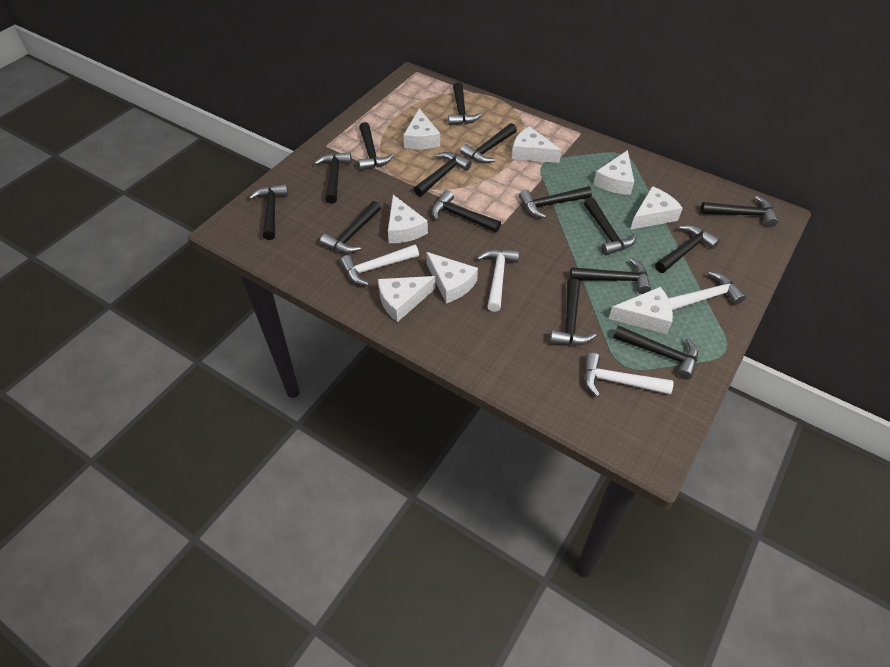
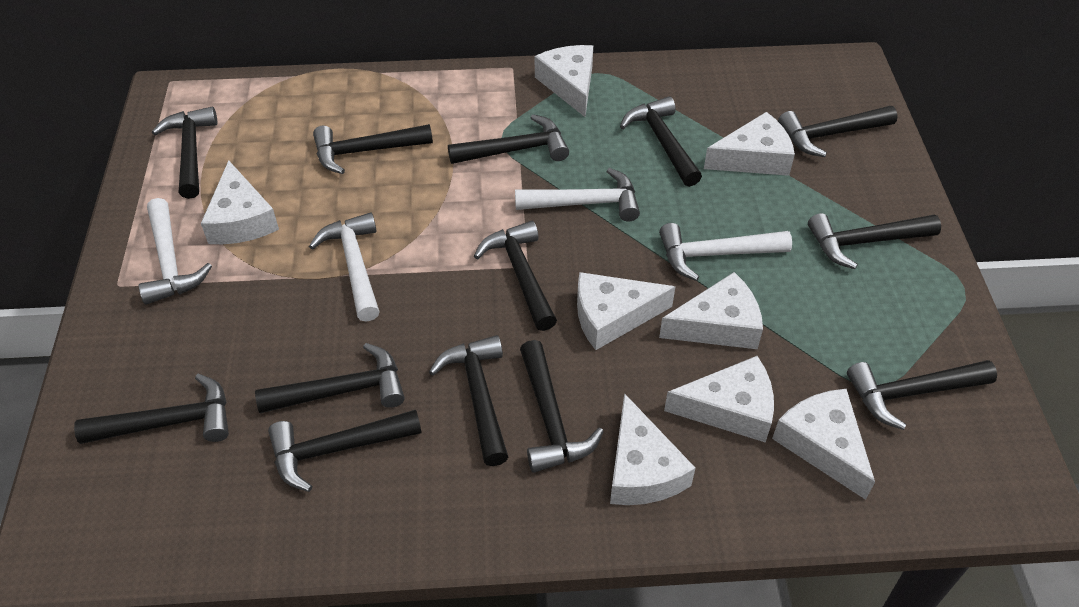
black hammer: [249,184,288,240] [314,152,351,204] [320,201,381,254] [358,122,394,171] [414,152,472,197] [432,190,501,232] [448,82,482,126] [460,123,517,163] [519,186,592,218] [550,278,597,345] [570,258,651,294] [584,197,637,255] [613,325,698,379] [655,225,720,273] [700,196,778,227] = 15 -> [74,374,229,444] [152,107,217,199] [255,343,405,413] [268,410,422,492] [313,124,433,174] [429,335,508,466] [448,114,569,164] [474,221,557,331] [520,340,604,473] [620,96,702,187] [778,106,898,157] [808,213,941,269] [847,360,997,430] = 13

